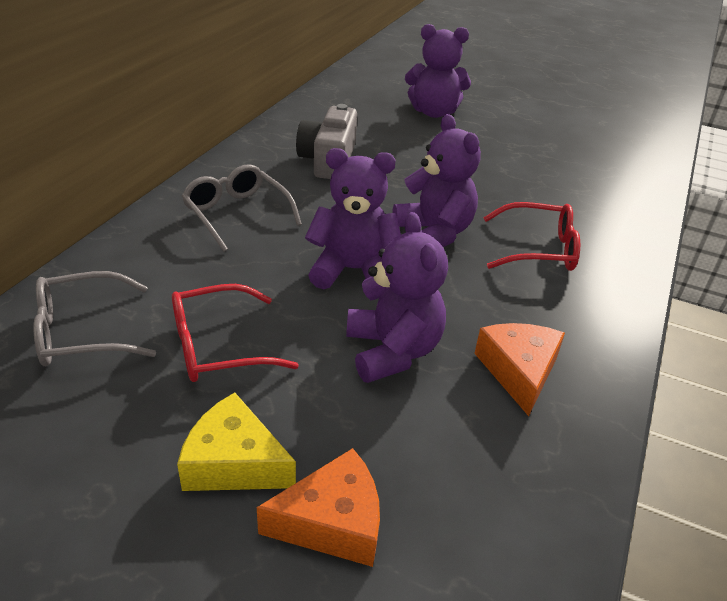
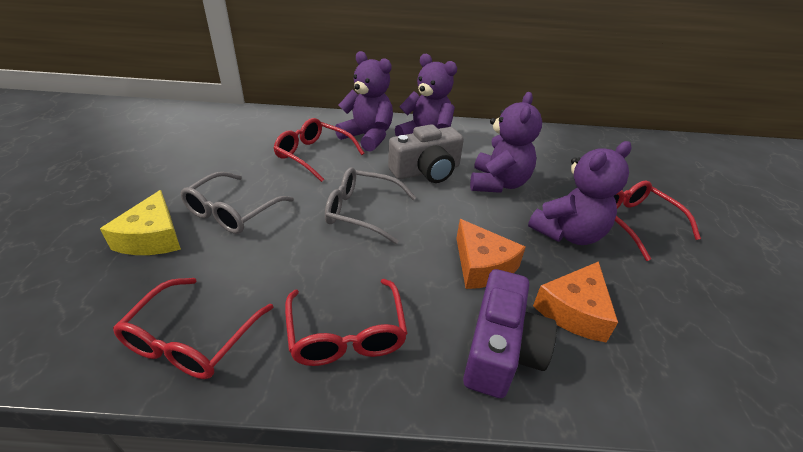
purple camera: none = 0 -> [463,269,557,398] = 1
red glasses: [172,284,299,382] [483,202,580,271] = 2 -> [113,278,273,379] [273,118,364,182] [285,279,408,366] [614,181,701,261] = 4

